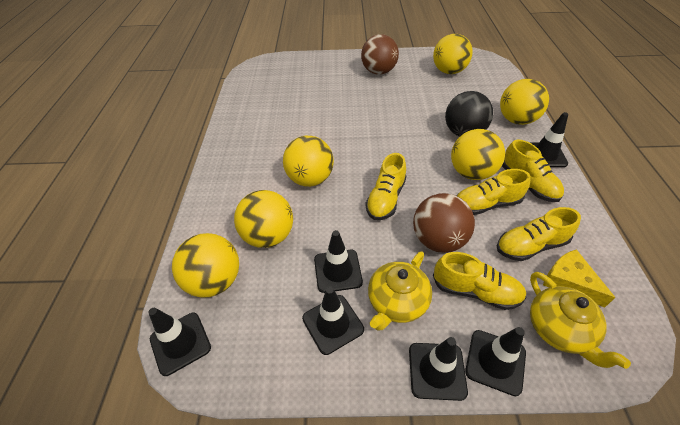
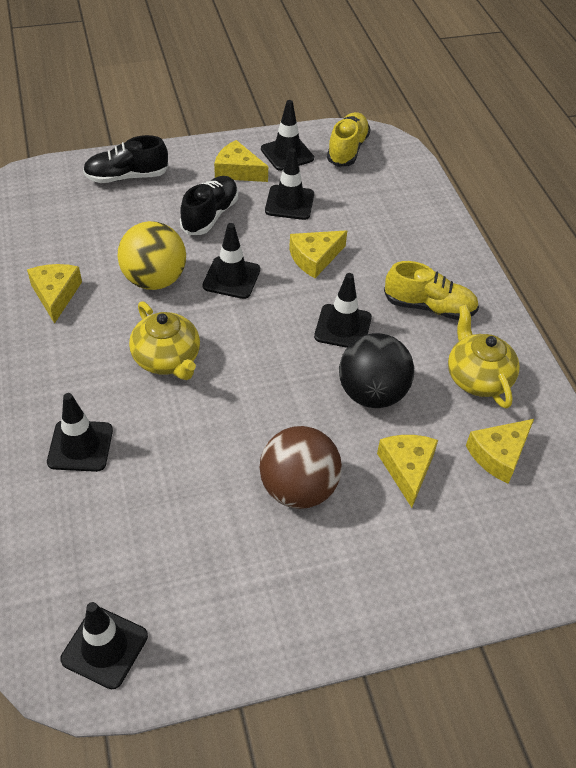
black shoe: none = 0 -> [83,135,169,183] [180,176,238,235] = 2
brown ball: [361,34,399,75] [413,193,475,253] = 2 -> [260,426,342,509] = 1
yellow ball: [172,233,239,298] [234,190,293,248] [283,136,334,187] [433,34,473,74] [451,129,505,180] [500,79,549,125] = 6 -> [118,221,186,290] = 1
yellow cheese: [543,249,615,308] = 1 -> [27,264,82,324] [214,140,268,182] [289,230,347,278] [377,435,438,508] [466,419,534,484] = 5
yellow shoe: [366,153,406,220] [433,252,527,310] [457,169,531,215] [497,207,581,261] [502,139,564,202] = 5 -> [327,112,370,167] [384,261,479,320] = 2

